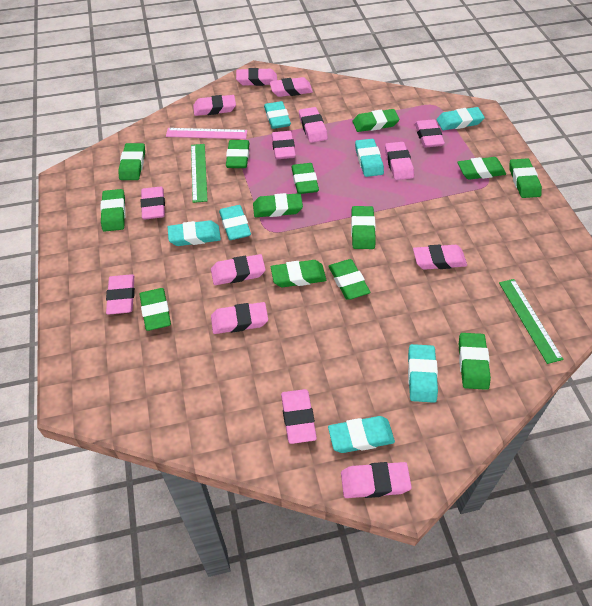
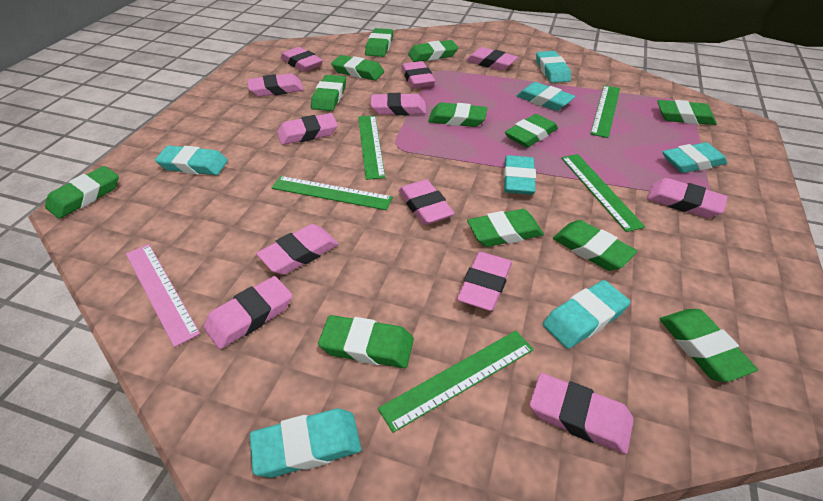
green eraser: [100,189,126,232] [118,143,145,180] [139,288,171,331] [226,140,249,168] [253,193,303,217] [271,260,326,287] [291,163,319,194] [328,259,370,300] [351,206,376,249] [353,109,400,132] [458,157,506,180] [459,333,491,390] [509,158,542,198] = 13 -> [45,166,119,219] [311,75,346,111] [318,315,414,368] [331,55,384,80] [365,28,393,57] [408,40,458,62] [428,102,487,127] [467,209,544,247] [505,114,558,147] [553,220,637,271] [657,100,717,125] [660,309,758,382] = 12
green ruler: [191,144,208,203] [499,279,564,364] = 2 -> [272,176,393,210] [358,115,385,180] [378,331,534,433] [561,154,645,232] [590,85,620,138] = 5
pink eraser: [106,274,135,315] [141,187,165,219] [193,95,236,116] [211,254,266,285] [211,302,268,334] [236,68,277,86] [270,77,313,97] [272,131,296,159] [281,389,317,444] [299,107,328,143] [341,462,412,498] [385,142,414,180] [413,244,467,270] [415,119,445,148] = 14 -> [203,276,292,349] [247,73,303,97] [256,224,339,275] [277,113,338,145] [281,47,323,72] [371,93,426,115] [399,179,455,225] [401,61,435,88] [457,252,512,311] [466,47,518,71] [530,373,634,454] [647,178,727,218] = 12

